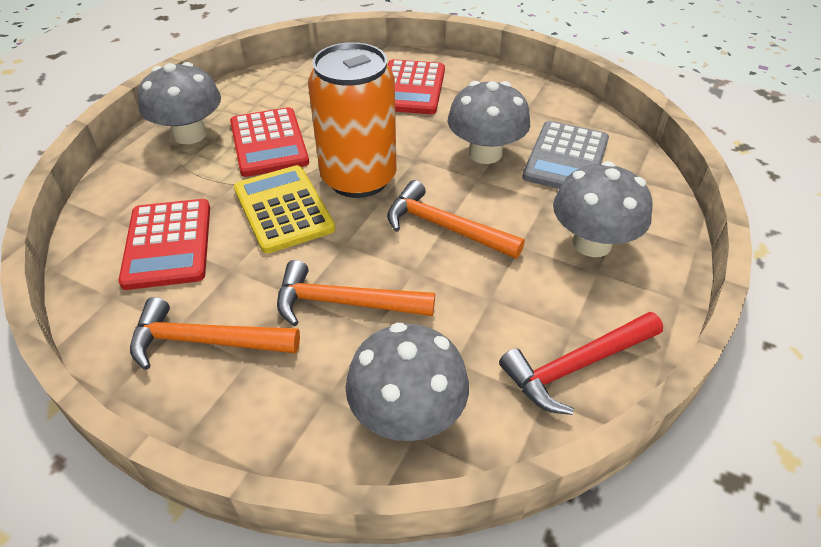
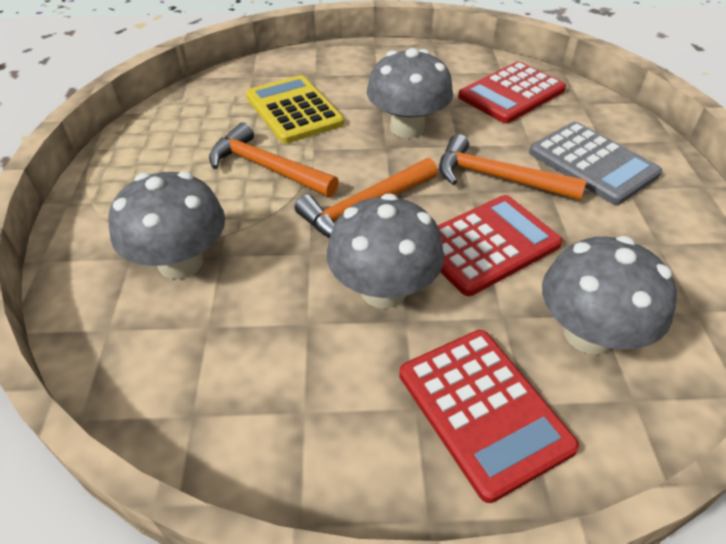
orange can: [308,42,396,198] = 1 -> none = 0
red hammer: [499,312,663,415] = 1 -> none = 0

